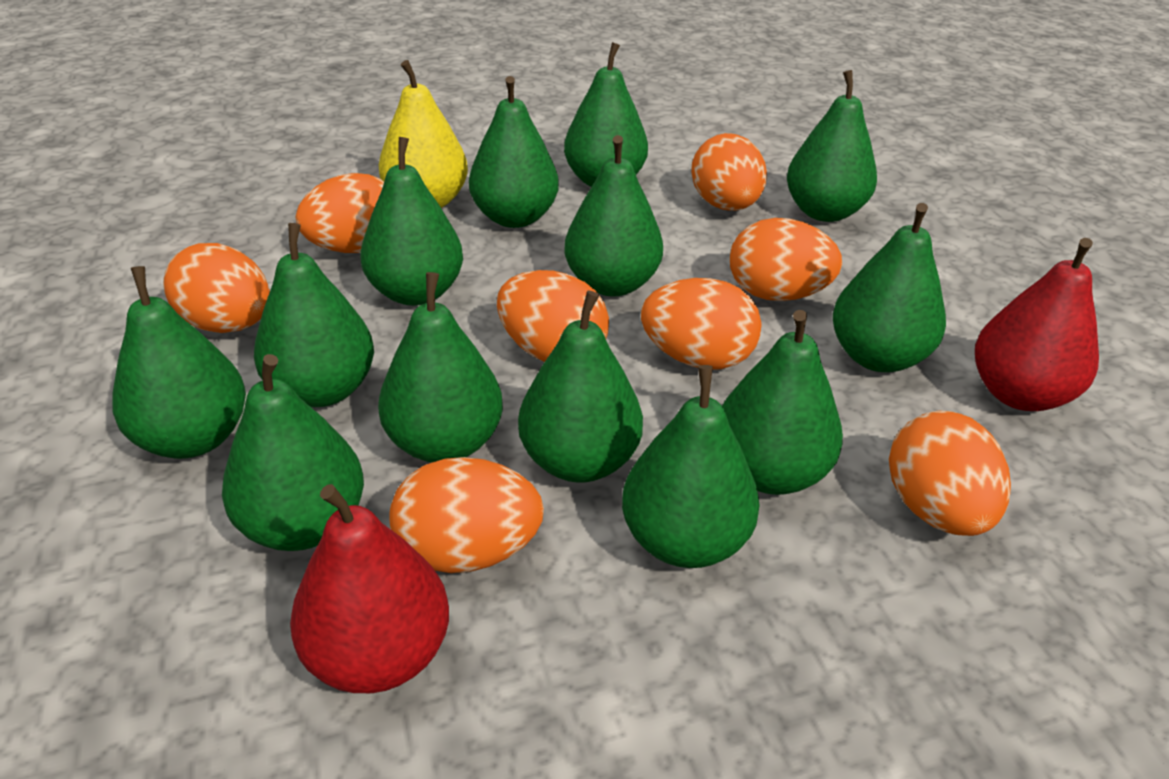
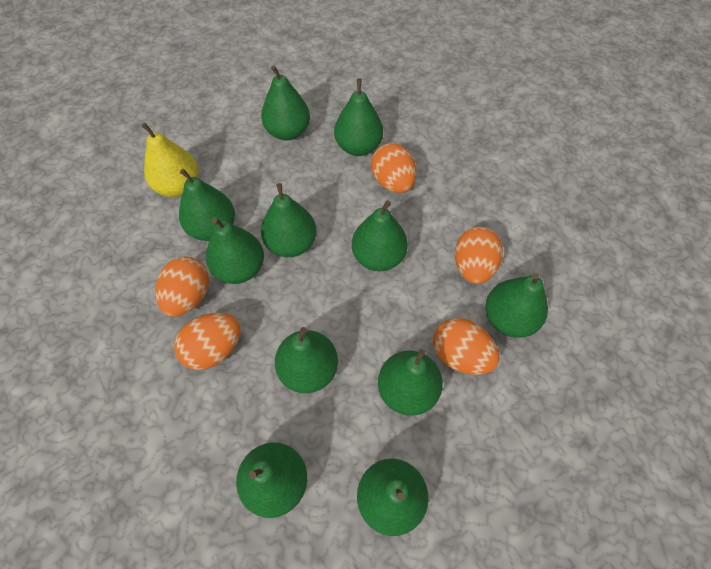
green pear: [112,266,246,459] [222,354,364,551] [254,223,374,407] [360,137,463,306] [378,272,503,463] [469,76,559,228] [518,291,643,483] [564,42,648,187] [564,135,663,297] [622,365,760,568] [722,310,843,495] [787,70,877,222] [833,203,946,372] = 13 -> [179,169,235,241] [206,218,264,284] [236,442,307,518] [261,66,310,141] [261,183,317,257] [275,327,338,393] [334,79,383,156] [352,201,408,271] [357,459,428,536] [378,349,443,416] [486,273,548,338] = 11
orange egg: [163,243,270,333] [296,173,384,253] [389,457,544,573] [497,270,609,362] [641,278,762,369] [691,133,767,211] [730,218,842,301] [889,410,1011,536] = 8 -> [155,256,209,317] [174,313,240,370] [371,143,417,193] [433,318,499,375] [455,227,503,284] = 5
red pear: [290,484,449,693] [975,238,1099,411] = 2 -> none = 0

